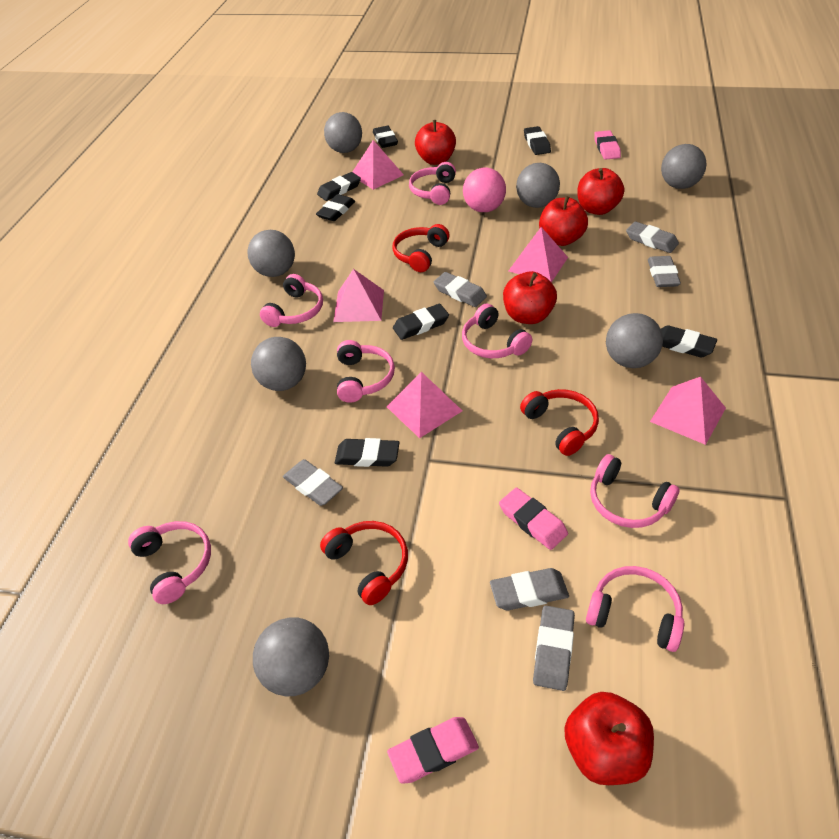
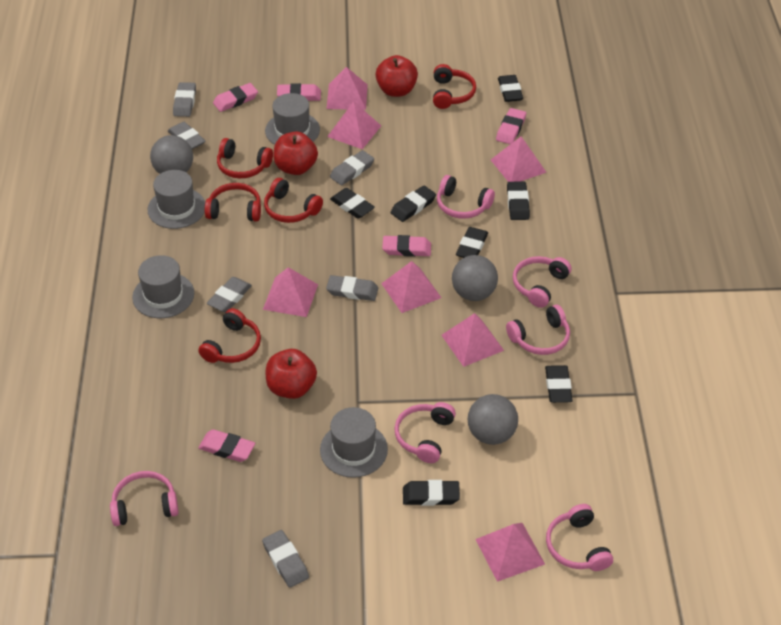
grey ball: [248,230,295,277] [251,337,306,391] [253,617,329,696] [324,112,362,153] [516,163,560,208] [606,313,663,368] [661,144,706,189] = 7 -> [150,135,193,174] [452,255,498,301] [468,394,518,445] = 3
grey hat: none = 0 -> [132,255,194,318] [148,170,205,229] [265,93,320,145] [320,407,388,478] = 4
pink ball: [463,168,506,212] = 1 -> none = 0
pink eraser: [387,717,479,784] [499,487,568,550] [594,130,621,160] = 3 -> [198,429,255,462] [213,83,258,112] [277,83,321,101] [382,235,431,257] [496,108,526,144] = 5
pink headphones: [128,521,211,604] [260,274,323,327] [337,340,395,403] [409,162,456,205] [462,304,532,358] [586,566,684,652] [590,454,679,528] = 7 -> [110,471,179,526] [394,402,456,463] [437,175,495,219] [506,305,570,355] [513,256,571,308] [546,504,613,571] = 6
pink pyramid: [333,269,384,322] [353,140,404,190] [387,372,462,438] [509,227,568,282] [650,376,726,445] = 5 -> [263,267,318,317] [327,67,368,110] [327,101,381,149] [381,261,441,313] [442,313,504,367] [475,523,545,582] [491,136,546,182] = 7
red apple: [415,120,456,165] [503,271,557,324] [539,196,588,246] [564,692,654,785] [577,168,624,215] = 5 -> [266,349,317,399] [273,132,318,175] [376,55,418,97] = 3
red headphones: [320,521,408,605] [392,224,450,272] [520,389,599,456] = 3 -> [198,308,261,363] [205,183,261,222] [217,138,273,178] [264,178,323,223] [433,64,476,109] = 5

